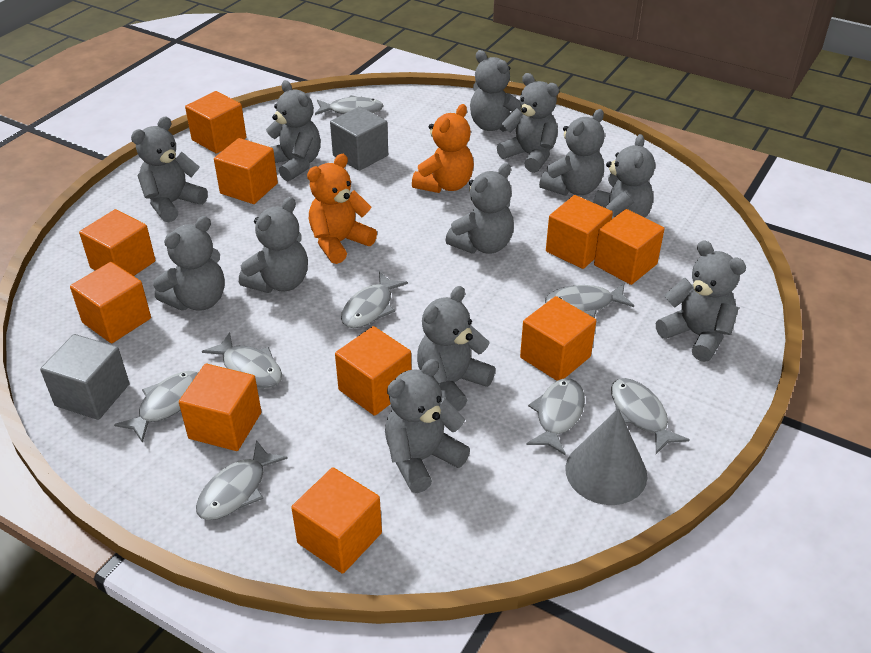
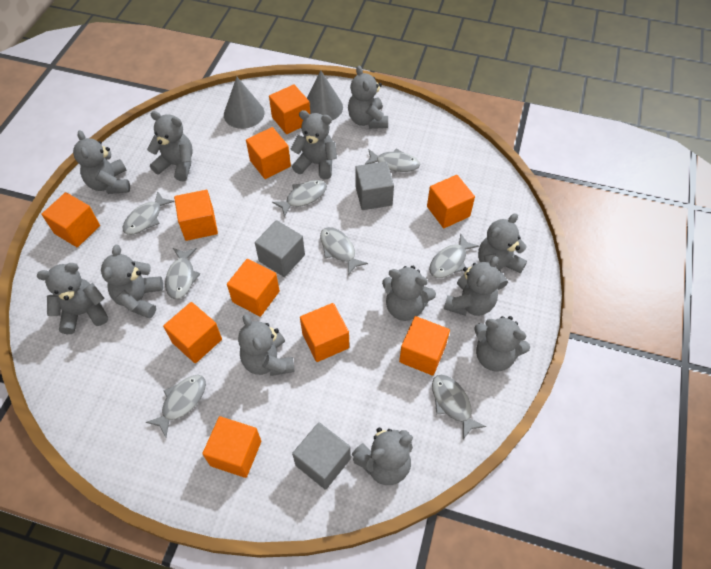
grey cone: [565,408,647,505] = 1 -> [224,77,265,129] [307,70,343,120] = 2
grey cube: [40,334,129,420] [330,107,388,171] = 2 -> [255,220,305,277] [292,422,351,490] [355,161,394,210] = 3
orange teddy bear: [307,154,377,264] [412,104,474,193] = 2 -> none = 0

